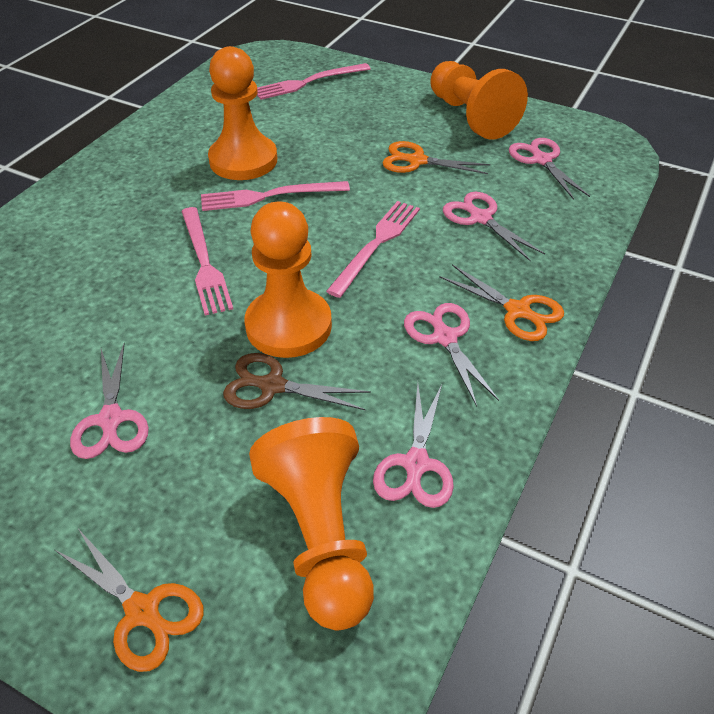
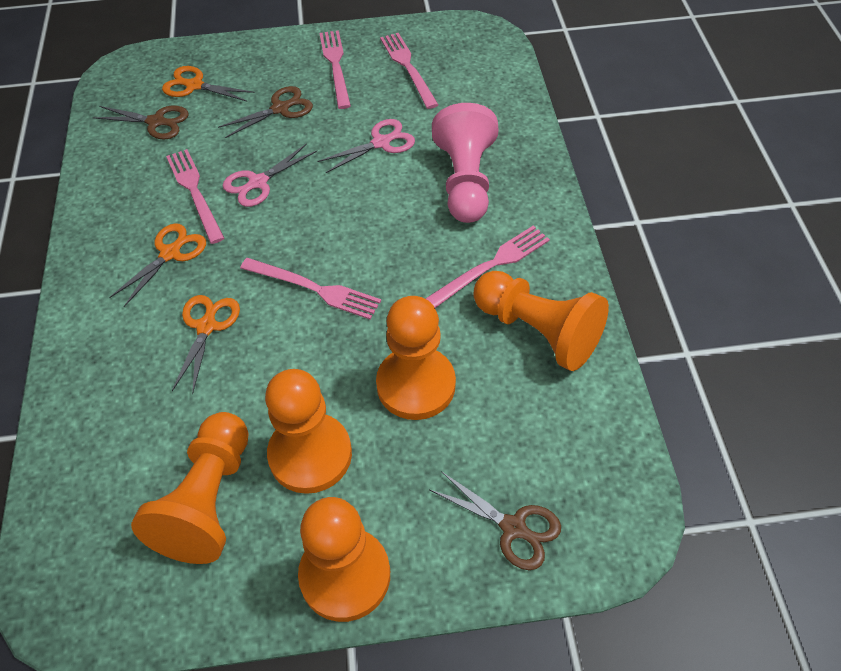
brown scissors: [223,353,371,410] = 1 -> [92,106,189,139] [218,86,313,138] [430,471,561,570] = 3
orange pawn: [208,46,277,180] [244,202,332,358] [249,417,374,631] [430,61,528,140] = 4 -> [131,412,248,564] [265,369,352,494] [298,497,390,622] [376,296,456,420] [473,271,609,371] = 5
pink fork: [181,207,233,316] [201,181,350,211] [257,63,371,100] [326,201,420,298] = 4 -> [166,149,224,244] [240,258,381,319] [319,30,351,109] [380,33,438,109] [425,225,550,308] = 5
pink pawn: none = 0 -> [432,103,499,223] = 1
pink scissors: [70,343,149,459] [373,384,454,508] [404,303,499,406] [443,192,545,261] [509,138,590,200] = 5 -> [223,143,317,207] [318,119,415,173] = 2

